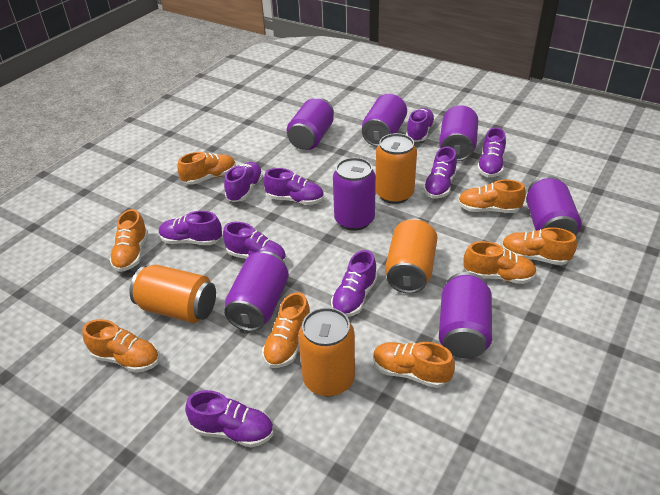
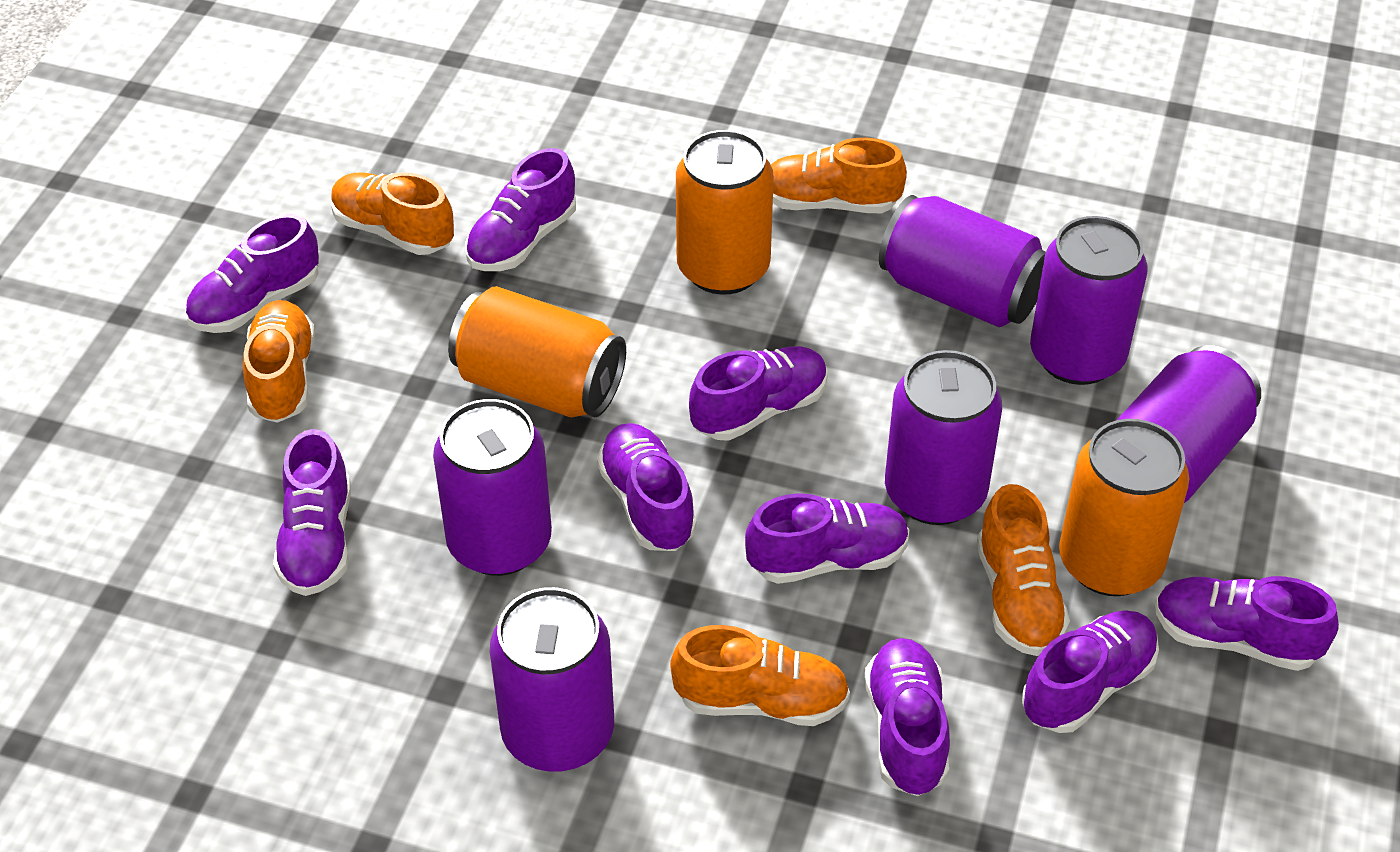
orange can: [129,264,216,323] [298,307,355,397] [375,133,417,204] [385,219,438,294] = 4 -> [448,286,626,418] [676,130,774,295] [1059,419,1189,596] = 3
orange shoe: [82,319,160,373] [109,209,148,272] [177,152,236,185] [262,292,310,368] [373,342,455,388] [458,180,526,213] [463,241,537,284] [501,227,577,265] = 8 -> [243,300,315,423] [331,172,454,255] [670,625,850,726] [771,138,907,213] [977,484,1070,656] = 5
purple can: [224,251,289,331] [287,97,334,150] [333,157,376,231] [362,94,407,147] [439,105,478,161] [439,272,492,359] [526,176,581,236] = 7 -> [433,399,552,576] [490,587,614,772] [879,195,1046,327] [885,350,1002,525] [1030,216,1148,385] [1117,345,1261,503] = 6

